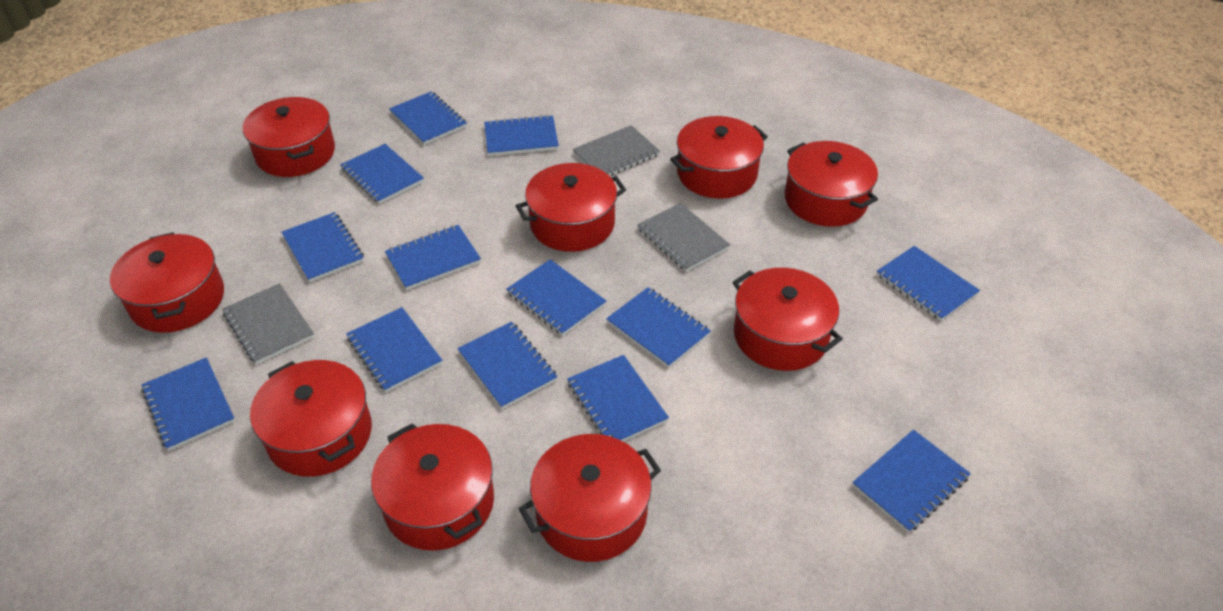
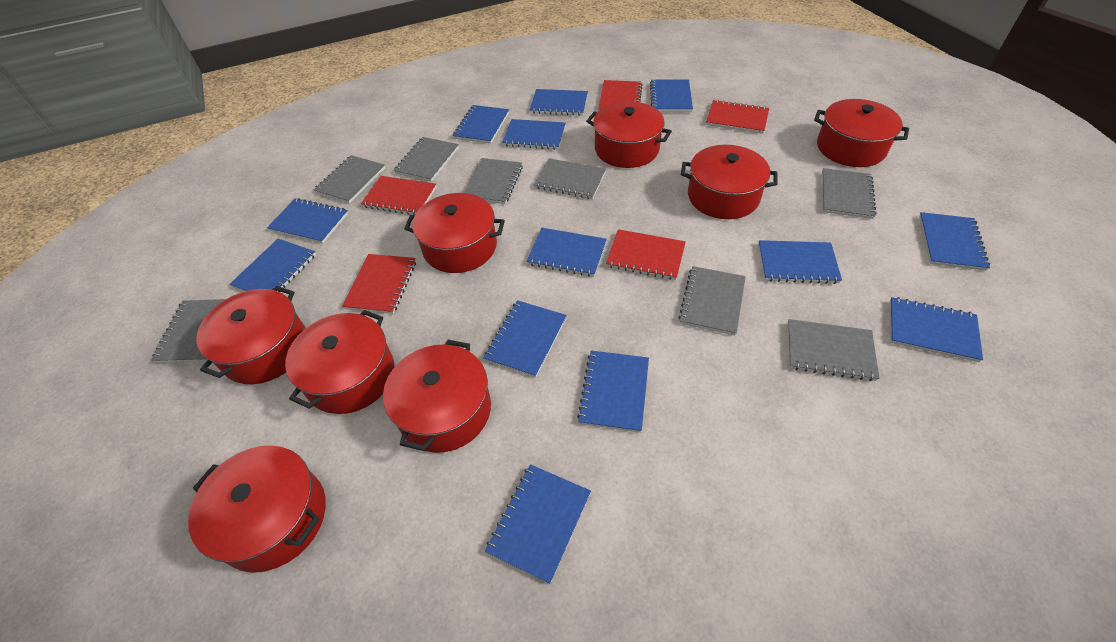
grey notebook: [222,283,314,365] [573,125,660,176] [637,203,730,272] = 3 -> [151,299,226,363] [313,155,385,204] [393,137,459,182] [464,158,523,204] [534,158,606,199] [678,266,746,336] [788,319,879,381] [822,168,877,219] = 8
red notebook: none = 0 -> [342,254,416,314] [361,176,436,215] [598,80,643,110] [606,229,686,280] [706,100,769,134] = 5
red pot: [110,232,224,333] [243,97,335,177] [250,360,372,477] [371,423,494,551] [516,163,626,252] [519,434,661,562] [670,116,768,199] [733,268,843,371] [785,141,878,227] = 9 -> [188,445,326,573] [196,286,306,384] [285,310,394,414] [383,340,491,453] [404,193,505,273] [586,101,672,168] [681,145,778,219] [814,99,909,167] = 8

